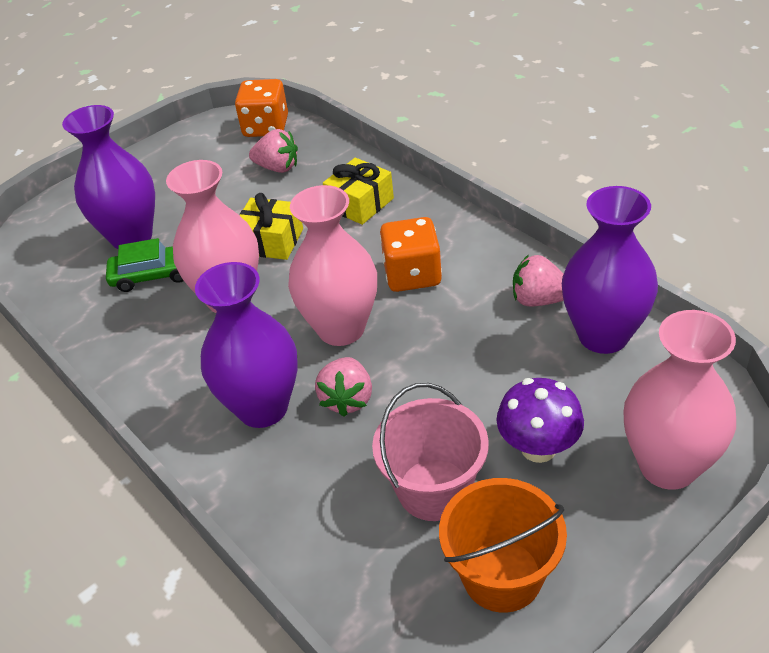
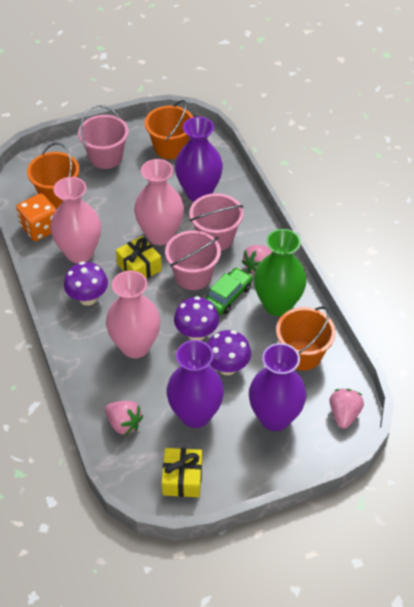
green vase: none = 0 -> [254,229,307,316] = 1
orange bucket: [439,478,567,612] = 1 -> [27,142,79,208] [145,100,193,159] [276,307,336,371] = 3
orange dice: [235,79,288,137] [380,217,442,292] = 2 -> [16,194,56,241] = 1
pink bucket: [372,383,489,521] = 1 -> [78,105,129,169] [165,230,221,290] [189,193,244,251] = 3
purple mushroom: [496,378,584,463] = 1 -> [64,262,108,306] [174,296,219,341] [207,330,251,375] = 3

